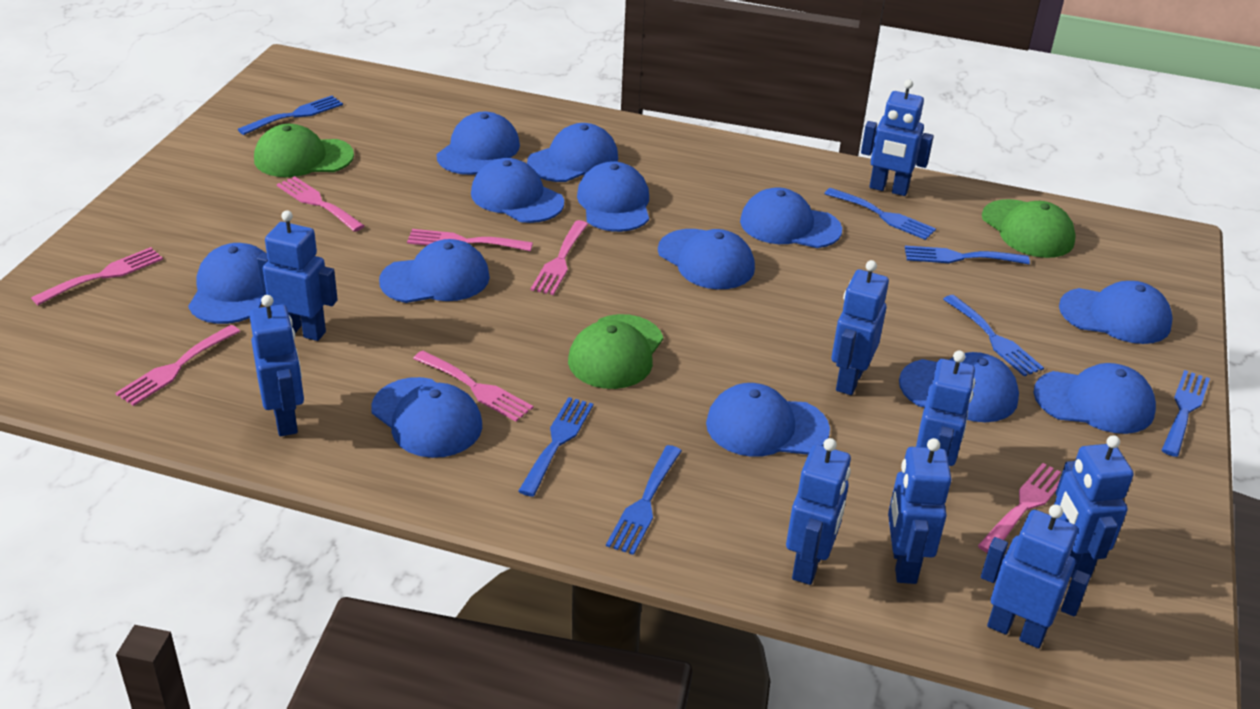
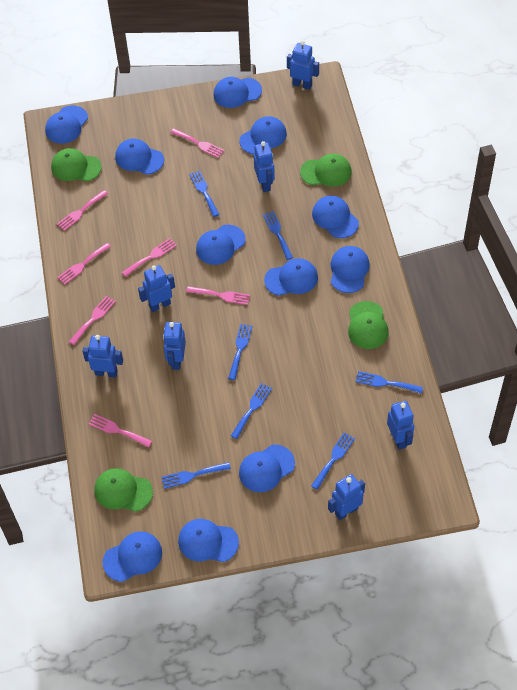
blue cap: [188,243,266,324] [372,377,482,458] [379,239,490,303] [437,112,520,175] [471,158,564,223] [527,123,618,182] [577,161,649,232] [658,229,755,289] [706,383,830,457] [740,187,842,248] [899,352,1019,422] [1034,363,1156,434] [1059,281,1173,344] = 13 -> [45,105,88,144] [103,531,162,582] [115,139,164,175] [178,519,239,562] [196,225,245,265] [213,77,262,108] [239,445,295,492] [240,116,287,154] [264,258,318,296] [312,196,359,238] [331,246,370,293] = 11
blue robot: [249,295,304,436] [257,211,338,341] [786,438,851,585] [832,260,889,395] [861,80,934,196] [888,438,951,584] [916,350,975,466] [981,505,1090,648] [1054,435,1134,578] = 9 -> [82,335,123,378] [138,265,175,312] [163,322,186,370] [253,141,275,192] [287,40,319,90] [328,474,365,520] [387,401,414,450] = 7
green cap: [254,124,354,177] [568,314,663,389] [982,199,1076,258] = 3 -> [51,148,102,182] [94,468,153,512] [300,154,352,187] [348,301,389,349] = 4

